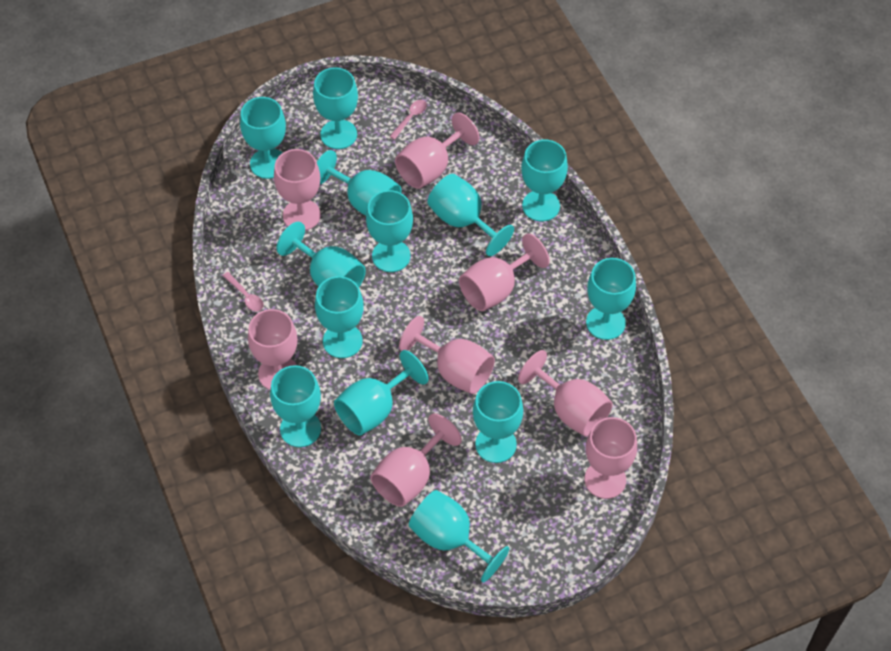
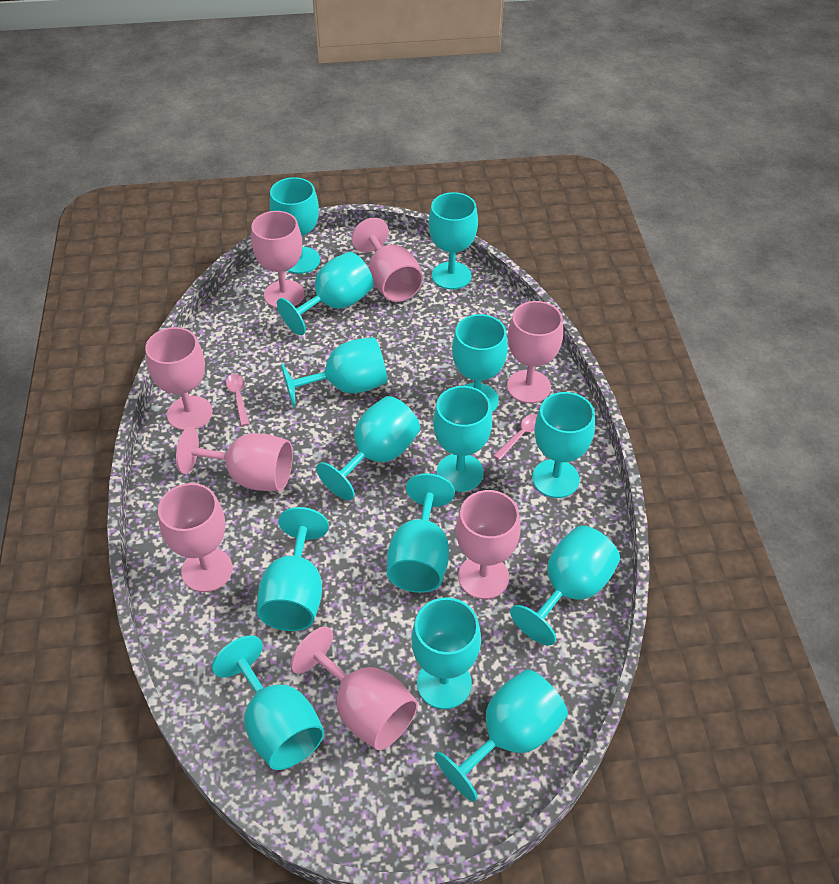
turquoise goblet: [240,97,286,179] [270,365,321,447] [276,222,366,287] [313,67,358,149] [315,276,364,358] [317,150,402,216] [334,350,429,435] [366,190,413,272] [409,490,510,582] [427,174,514,256] [473,381,523,463] [521,140,568,222] [586,258,636,340] = 13 -> [212,635,324,770] [257,507,329,631] [270,177,320,274] [277,252,374,335] [281,337,387,407] [316,396,420,500] [387,473,455,593] [411,597,481,709] [429,192,478,290] [433,386,492,492] [435,669,568,802] [452,314,508,413] [510,526,620,645] [532,392,595,498] = 14

